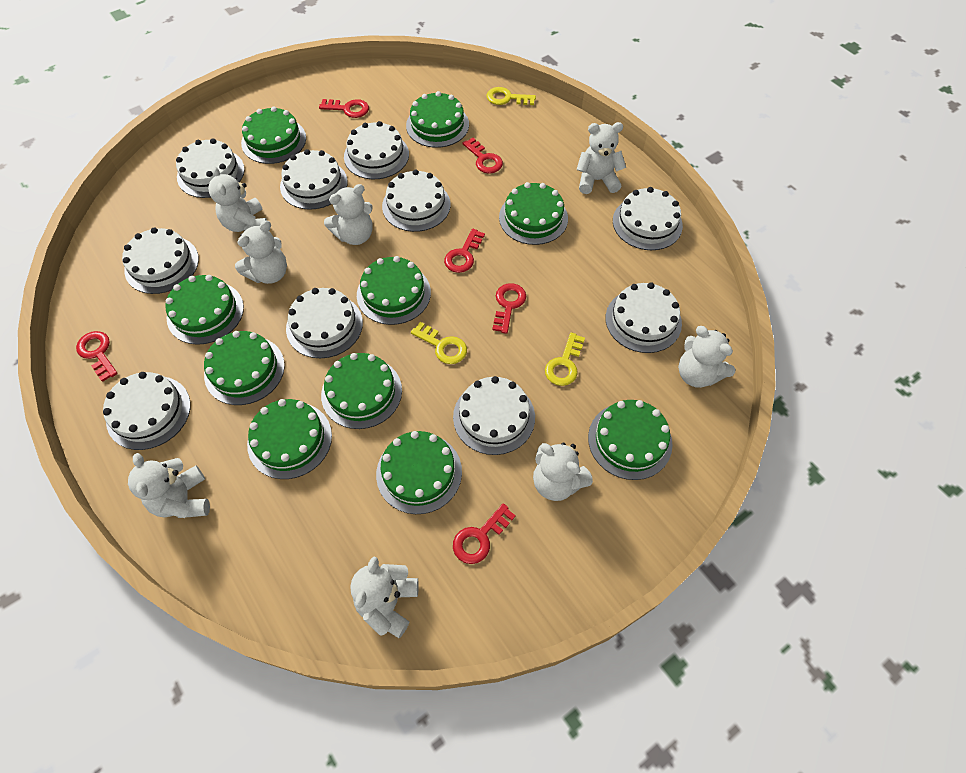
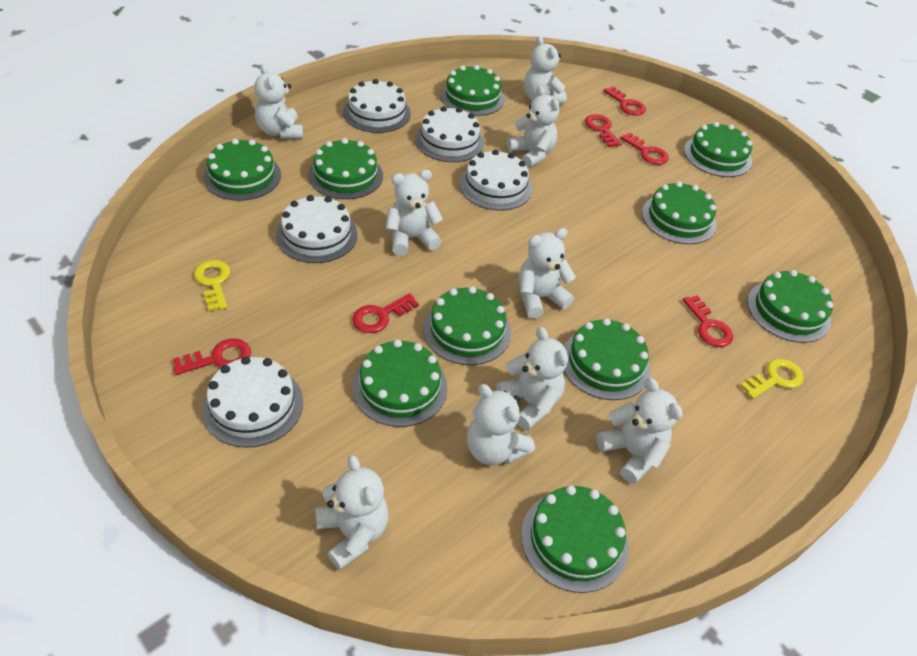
white cake: [103,372,191,450] [122,228,199,294] [176,138,245,198] [280,149,348,210] [286,288,363,358] [344,121,409,179] [382,169,450,232] [453,376,535,455] [605,282,682,353] [613,187,683,250] = 10 -> [202,356,303,448] [276,195,358,263] [343,79,411,133] [415,106,484,162] [459,149,532,210] = 5
white teddy bear: [128,453,210,518] [208,166,267,232] [235,220,287,284] [324,184,373,245] [350,557,419,638] [533,442,593,501] [576,122,626,194] [678,326,735,388] = 8 -> [254,64,303,139] [315,455,389,570] [386,170,443,256] [467,384,535,465] [496,327,568,431] [507,86,559,168] [519,228,576,318] [524,36,567,104] [596,378,683,484] = 9
yellow key: [411,322,467,364] [487,87,536,105] [545,332,585,386] = 3 -> [194,260,231,311] [740,358,804,399] = 2

